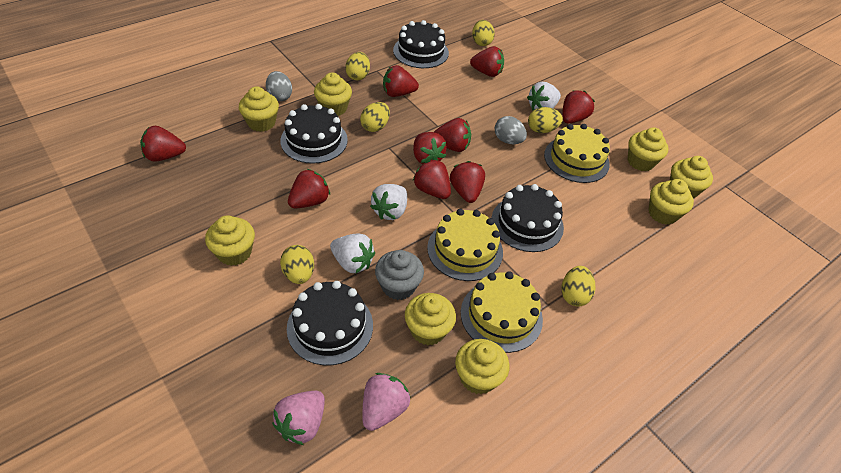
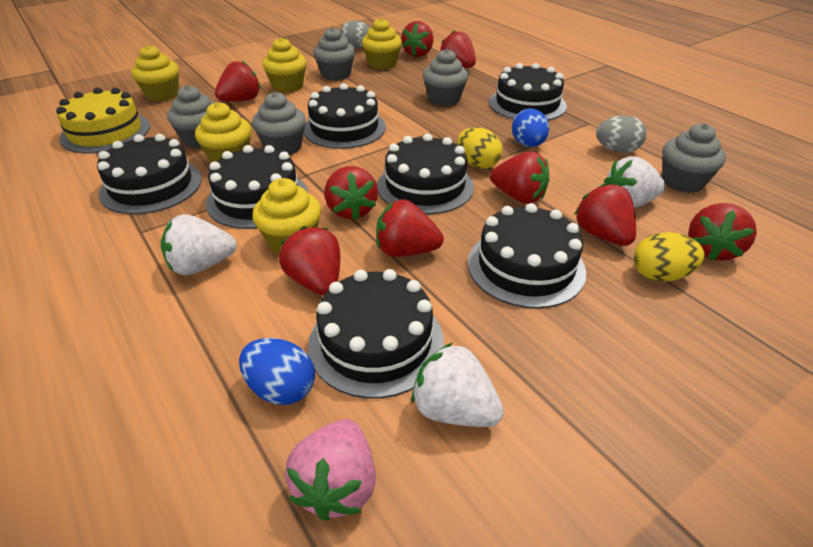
black cake: [280,104,348,164] [287,281,373,365] [393,20,449,68] [491,184,564,252] = 4 -> [97,134,202,214] [206,145,308,229] [304,83,386,149] [308,269,444,399] [377,133,474,214] [468,203,586,309] [489,63,567,120] = 7
blue egg: none = 0 -> [239,338,315,405] [512,108,549,147] = 2
grey cupcake: [375,250,424,300] = 1 -> [167,85,215,149] [252,92,306,155] [313,27,355,81] [423,49,468,106] [662,123,726,193] = 5
pink strawberry: [272,391,325,445] [362,373,410,431] = 2 -> [285,419,376,521] = 1
yellow cake: [427,209,503,281] [461,271,543,353] [544,124,610,183] = 3 -> [56,87,150,154] = 1
yellow cupcake: [205,215,255,266] [239,87,279,132] [314,73,352,116] [405,293,456,345] [455,339,509,394] [628,127,668,171] [648,179,694,225] [670,156,713,199] = 8 -> [131,45,179,102] [195,102,252,163] [252,178,321,254] [262,37,307,93] [362,18,402,70] = 5
yellow egg: [280,245,314,284] [345,52,370,80] [360,102,390,132] [472,20,495,46] [528,107,563,133] [561,266,595,307] = 6 -> [457,127,502,169] [634,232,705,282] = 2

